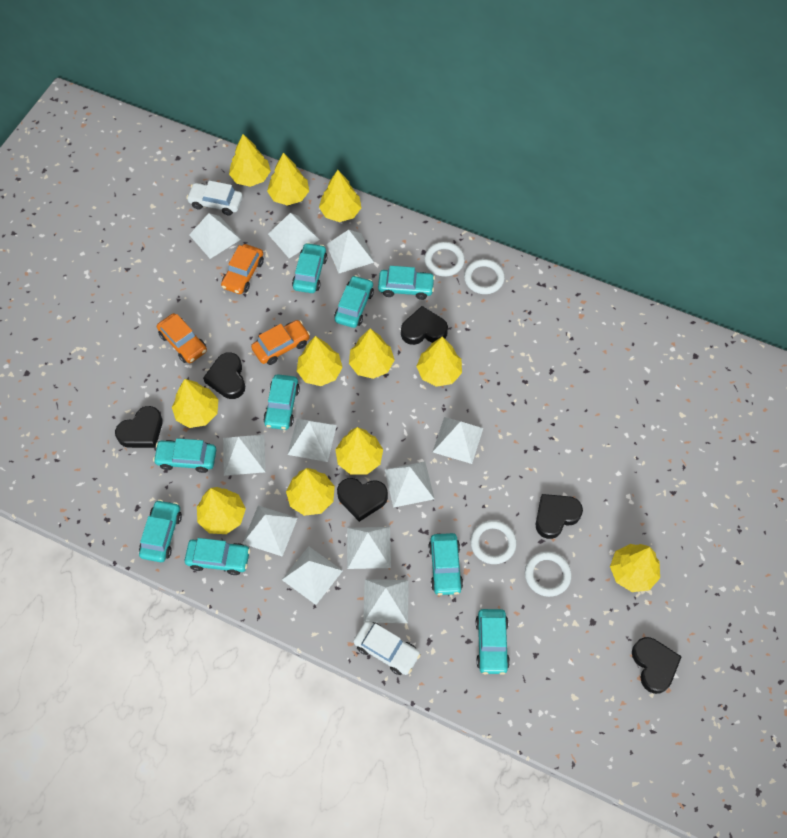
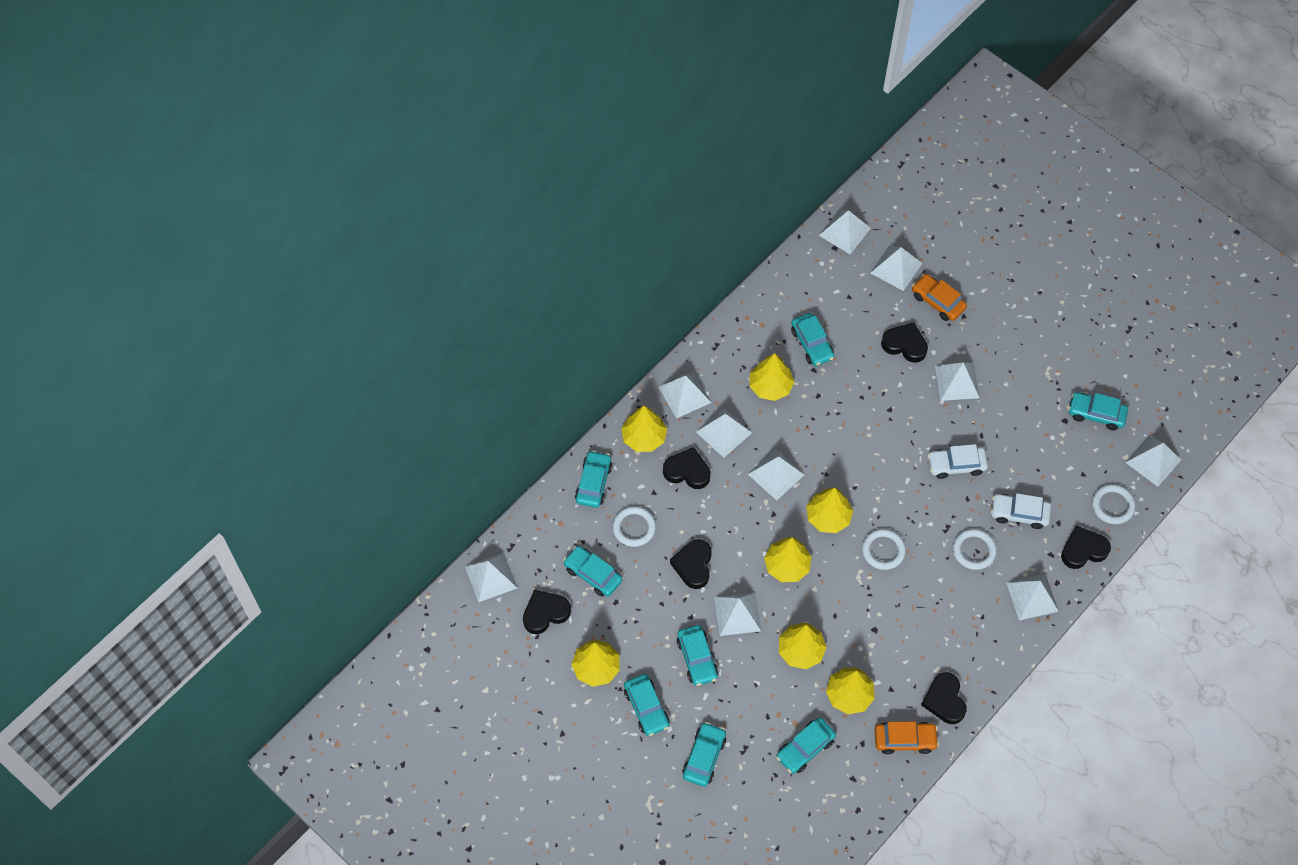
orange car: [157,313,207,363] [221,244,264,294] [251,320,310,365] = 3 -> [875,721,939,754] [912,274,967,321] = 2
turquoise car: [139,500,182,562] [153,438,216,473] [185,538,250,575] [263,374,300,430] [292,243,327,293] [334,275,374,328] [378,266,435,300] [428,533,463,595] [475,609,510,675] = 9 -> [563,546,622,597] [575,450,612,508] [624,674,669,736] [676,625,718,686] [682,722,726,787] [776,717,836,774] [791,313,834,366] [1068,392,1128,430] = 8
white pyramid: [189,213,241,259] [223,435,266,476] [242,505,298,557] [268,213,320,258] [282,546,343,605] [287,418,337,462] [326,230,374,273] [347,527,391,569] [363,579,409,623] [385,461,434,508] [433,417,483,464] = 11 -> [465,553,518,602] [659,371,712,418] [696,408,752,458] [714,592,761,636] [748,449,804,501] [819,210,871,254] [871,246,922,291] [935,362,980,401] [1006,574,1059,620] [1125,436,1181,487] = 10
yellow tree: [172,379,218,428] [197,487,246,534] [229,134,271,187] [267,153,309,206] [286,468,335,516] [297,336,343,386] [319,170,361,222] [335,427,383,474] [349,328,395,379] [416,337,462,387] [610,544,660,592] = 11 -> [571,640,620,687] [621,406,667,452] [749,353,794,401] [764,537,812,582] [779,623,827,669] [807,487,853,533] [826,668,875,714] = 7

